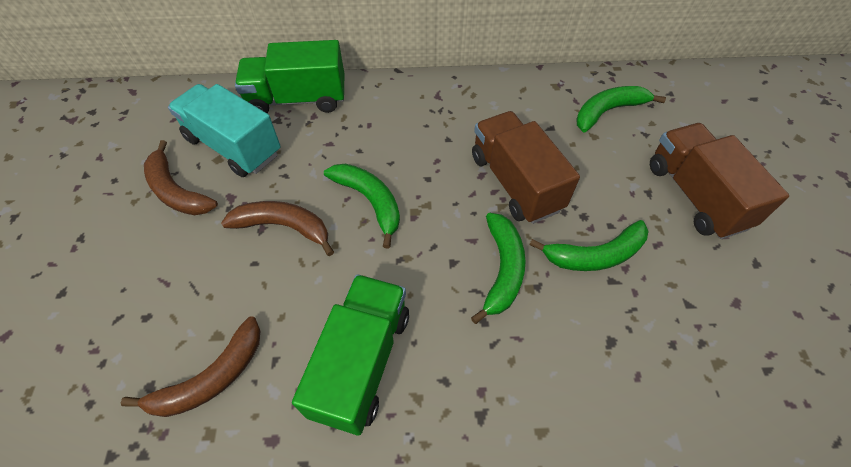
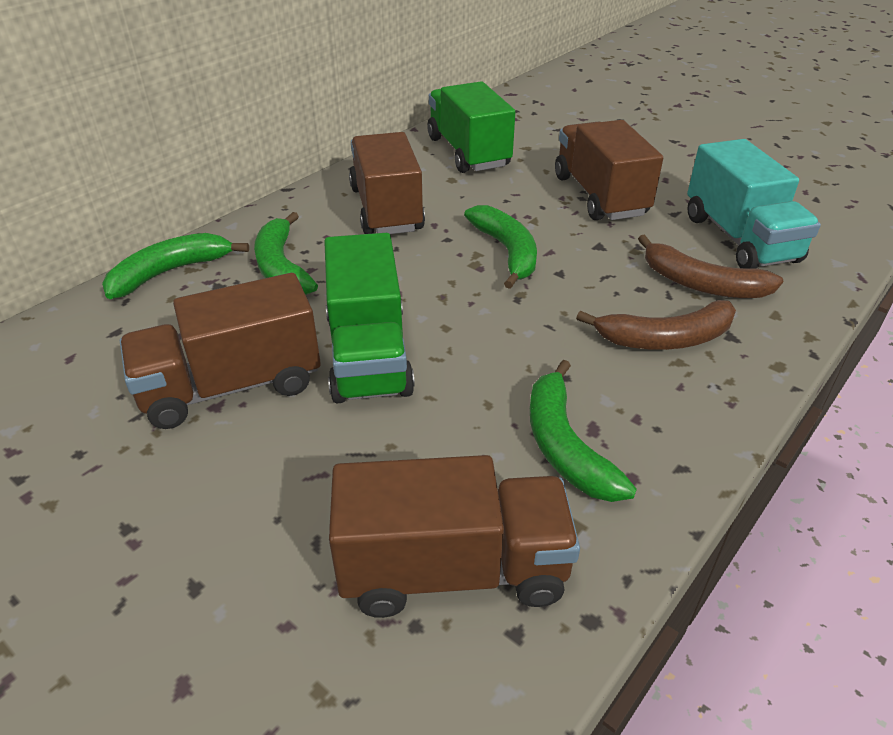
brown banana: [121,316,260,417] [144,140,218,215] [221,201,334,256] = 3 -> [576,300,736,350] [638,235,783,298] = 2
brown truck: [472,111,580,224] [650,123,789,239] = 2 -> [120,273,321,429] [329,455,580,618] [349,132,425,234] [555,120,663,220] = 4

